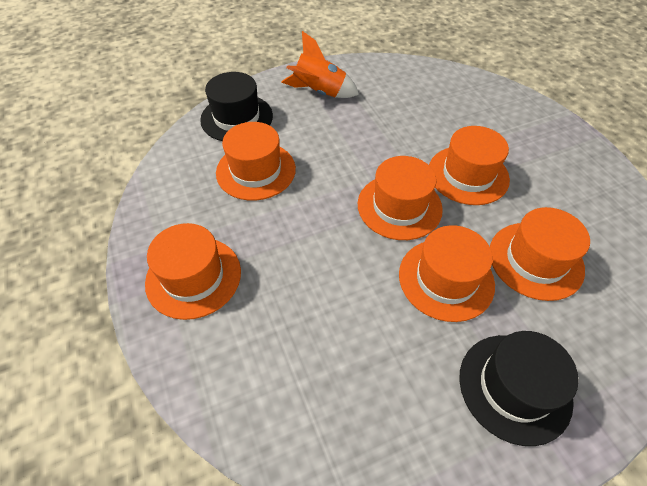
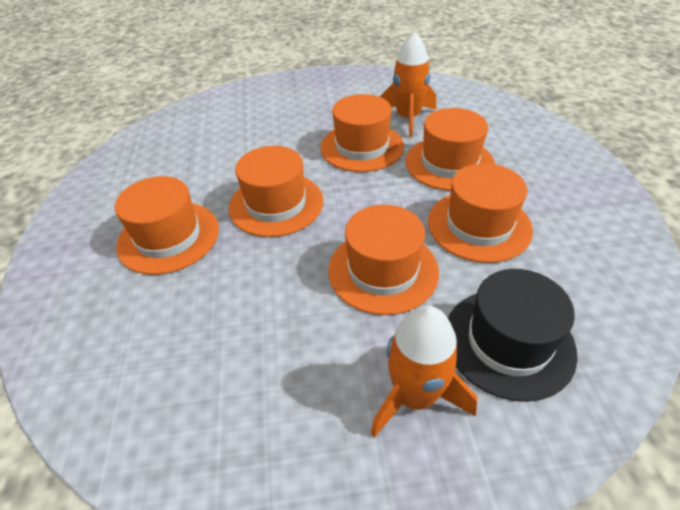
black hat: [200,72,273,141] [459,331,579,446] = 2 -> [448,269,578,402] = 1
orange rocket: [281,31,359,98] = 1 -> [371,306,478,438] [380,32,436,138] = 2

